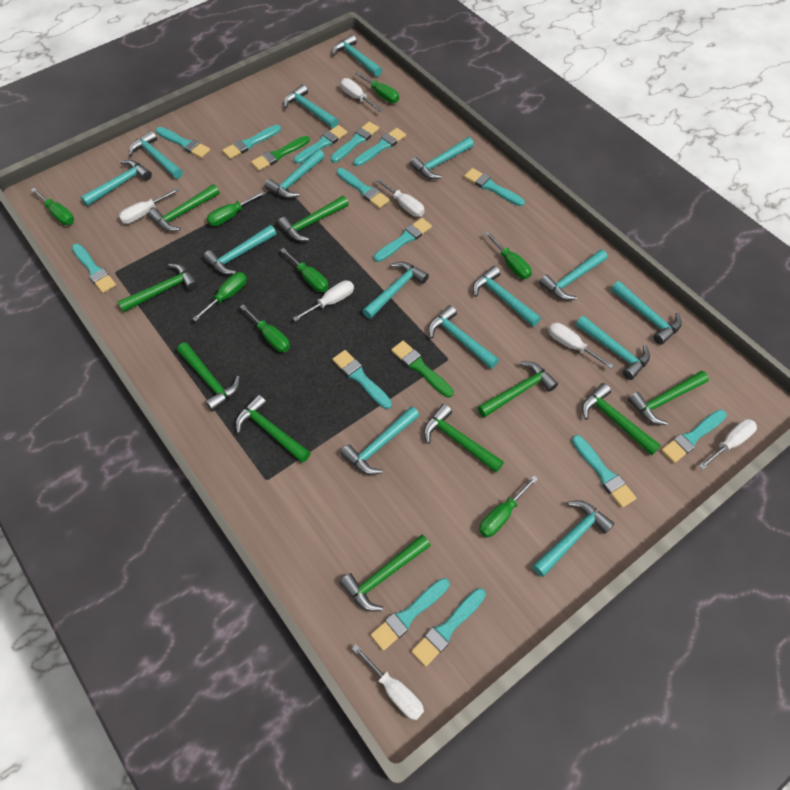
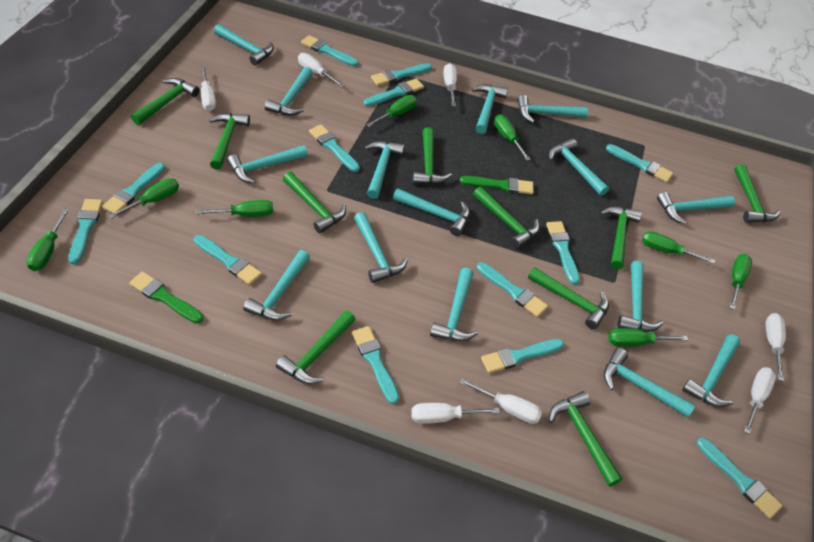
turquoise brush: [72,244,116,293] [156,127,210,158] [222,125,281,159] [294,125,347,164] [330,122,379,163] [332,350,392,409] [337,168,390,209] [354,128,406,166] [371,578,450,651] [374,218,432,262] [411,588,486,667] [464,168,525,206] [572,435,636,508] [661,410,727,463] = 14 -> [69,199,103,264] [102,163,165,213] [194,235,262,285] [301,35,358,67] [309,125,360,172] [352,326,399,404] [364,79,424,106] [371,63,432,86] [477,262,548,317] [481,339,564,373] [546,221,580,285] [606,144,673,183] [697,437,783,519] = 13

